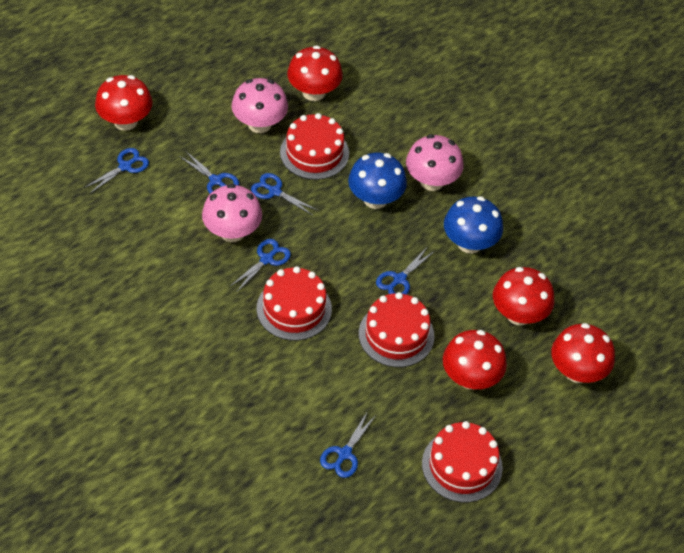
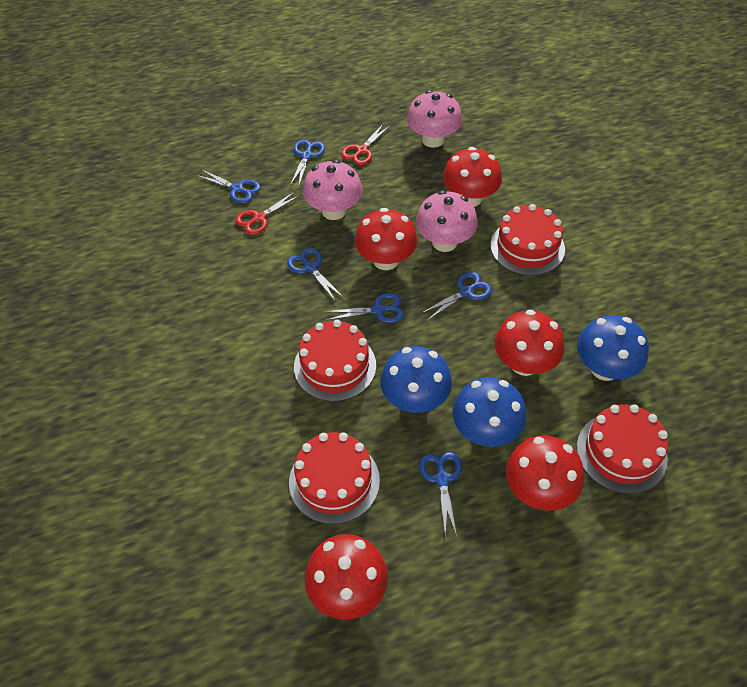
blue mushroom: [348,152,407,209] [444,196,503,254] = 2 -> [380,346,452,413] [452,377,526,447] [577,315,649,381] = 3
red scissors: none = 0 -> [235,191,300,235] [341,123,391,165] = 2

